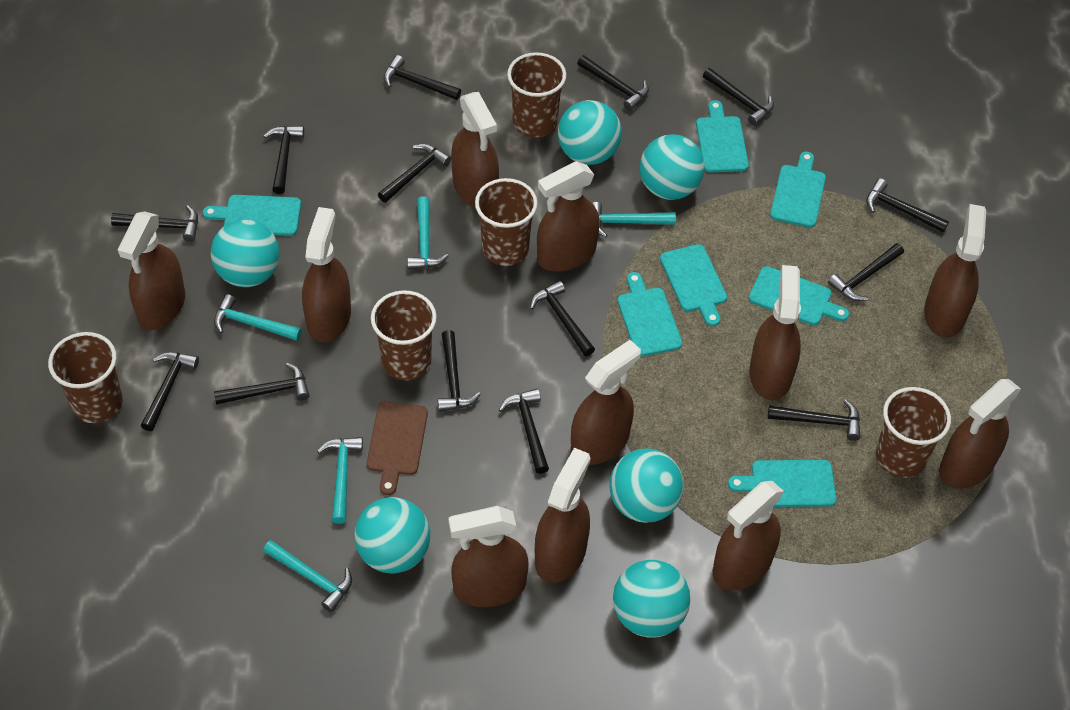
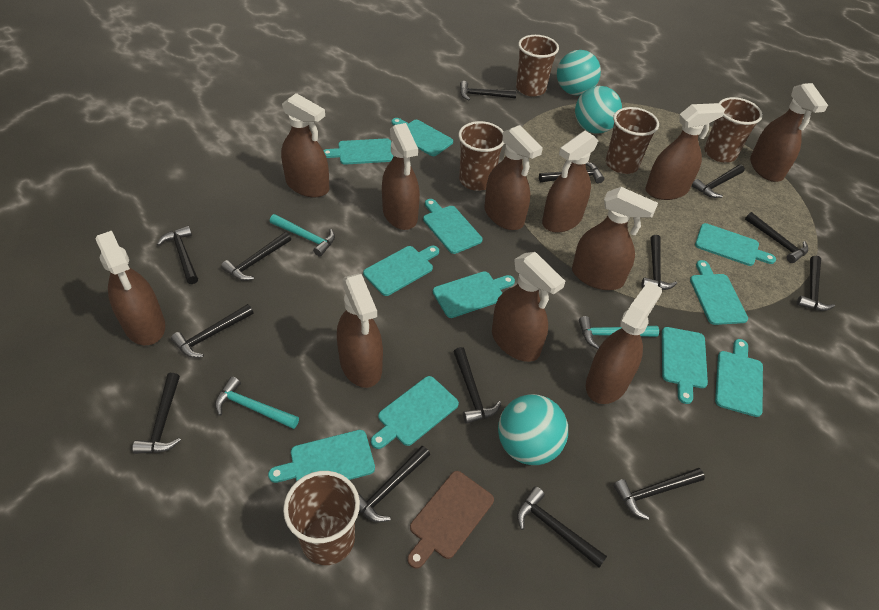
turquoise ball: [211,219,279,287] [354,497,430,573] [558,100,622,165] [610,448,683,523] [613,560,690,638] [640,134,705,200] = 6 -> [498,394,568,465] [557,50,601,96] [575,86,622,134] = 3
turquoise cutting board: [203,195,301,236] [617,272,682,356] [660,244,727,326] [696,100,749,173] [728,460,836,507] [749,266,849,325] [770,152,826,227] = 7 -> [268,430,375,483] [323,138,393,165] [363,246,439,296] [371,376,459,449] [392,118,453,156] [423,199,483,254] [433,271,515,318] [662,327,708,404] [690,260,748,325] [695,223,776,266] [715,339,763,417] = 11
turquoise hammer: [214,294,302,341] [263,540,352,612] [317,437,363,524] [407,196,449,270] [592,202,676,238] = 5 -> [215,377,299,429] [270,214,335,256] [579,316,659,349] = 3

